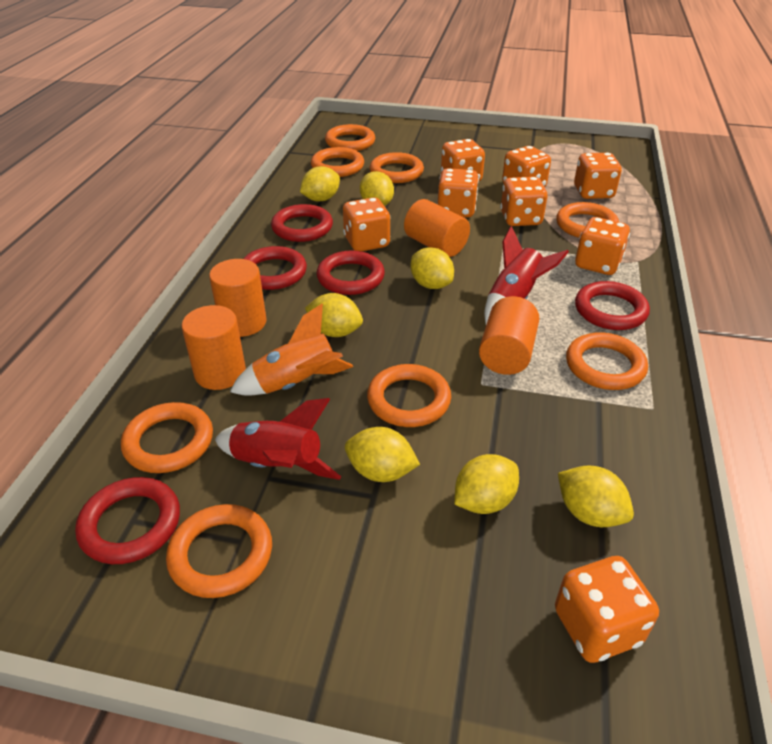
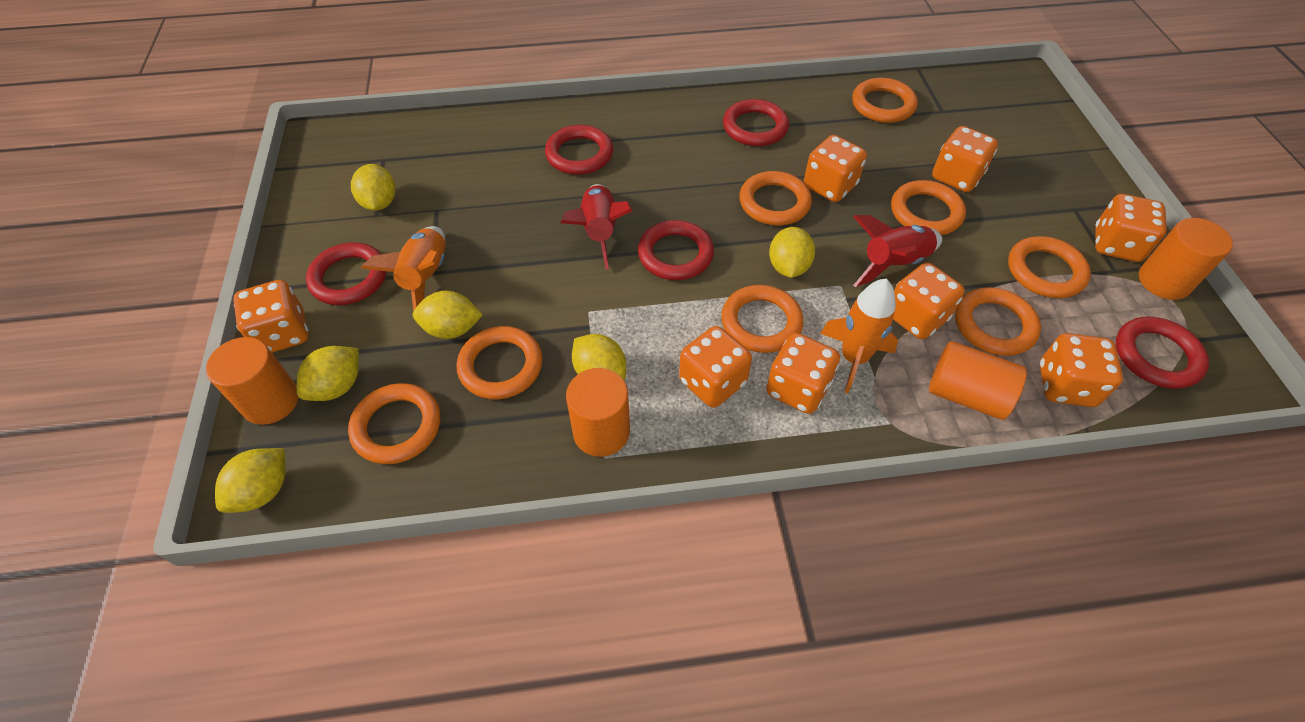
orange rocket: [230,304,353,396] = 1 -> [361,226,446,311] [821,279,898,393] = 2
yellow lemon: [300,166,340,201] [305,293,363,337] [345,427,420,482] [360,171,394,206] [410,247,454,289] [454,454,519,514] [558,466,634,527] = 7 -> [215,448,286,513] [297,346,359,401] [351,164,396,211] [413,291,482,339] [572,334,626,381] [769,227,815,278] = 6

